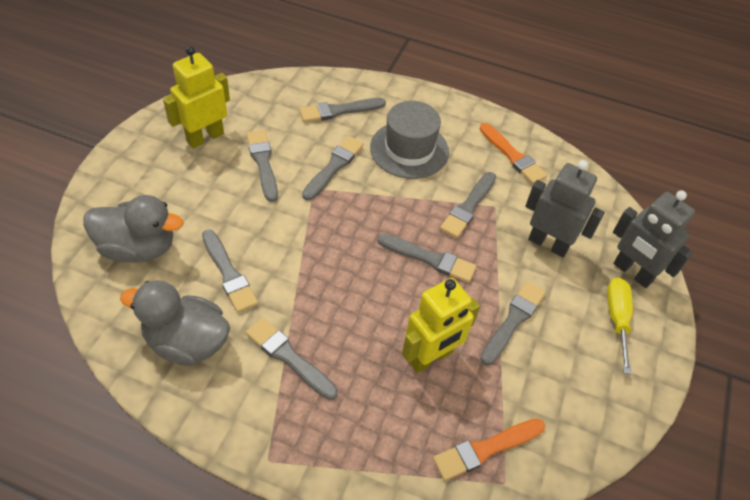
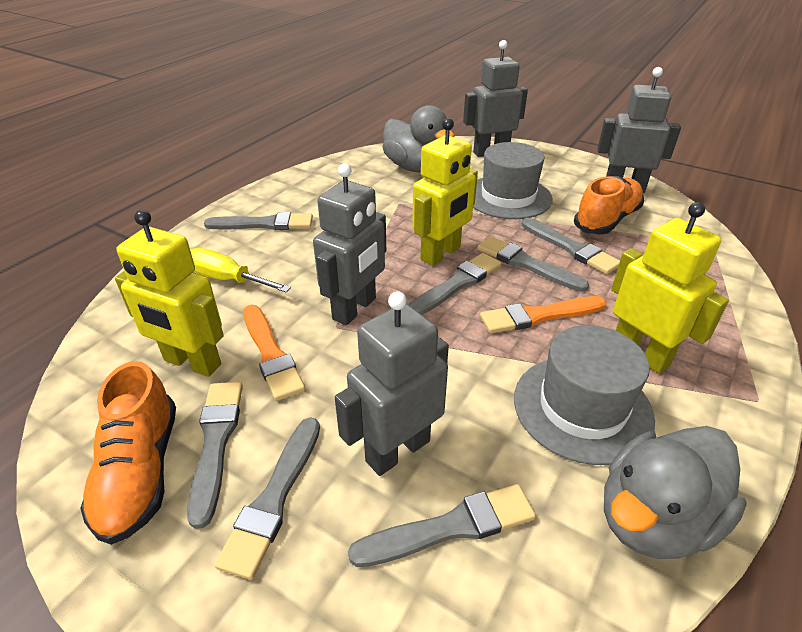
grey brush: [202,229,258,313] [246,130,278,202] [246,318,338,400] [299,98,386,122] [302,136,364,200] [377,234,477,283] [440,172,496,238] [480,282,546,365] = 8 -> [187,382,243,529] [204,212,313,230] [215,417,320,580] [348,484,536,567] [409,253,501,315] [477,236,589,292] [522,218,620,274] = 7
grey hat: [370,101,449,179] = 1 -> [473,142,553,219] [514,325,655,465] = 2
grey robot: [525,160,605,257] [613,190,695,288] = 2 -> [313,163,386,325] [335,291,449,476] [463,40,528,157] [597,67,681,193] = 4
orange shoe: none = 0 -> [80,361,176,545] [574,176,644,235] = 2
yellow robot: [163,46,230,149] [402,278,480,373] = 2 -> [115,210,224,377] [412,118,478,266] [611,202,729,373] = 3

